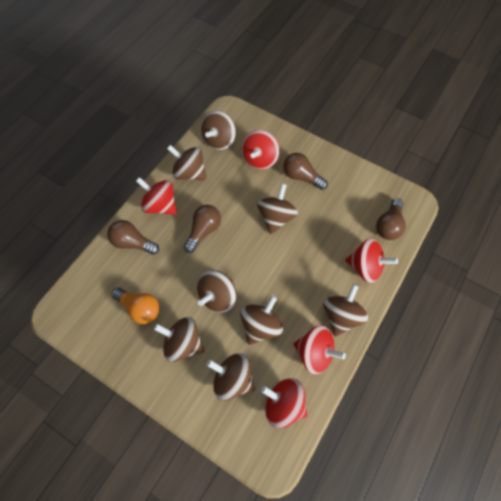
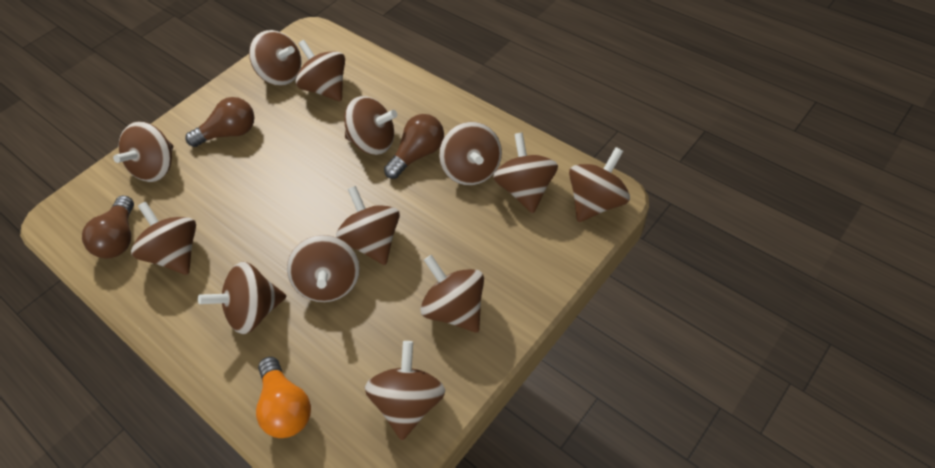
brown light bulb: [107,220,159,255] [184,205,221,253] [283,153,328,190] [376,198,406,240] = 4 -> [82,196,134,259] [186,97,254,147] [384,114,444,179] = 3
brown spinning top: [154,317,205,362] [167,145,207,181] [197,270,237,313] [201,111,236,150] [206,353,255,401] [240,295,283,345] [257,183,298,234] [323,284,368,337] = 8 -> [113,121,173,182] [131,202,196,275] [198,262,286,334] [249,30,302,86] [287,235,360,302] [296,40,345,102] [336,186,400,265] [344,96,397,155] [365,341,445,440] [420,255,484,333] [439,122,502,186] [493,133,558,213] [569,147,630,222] = 13
red spinning top: [136,177,177,215] [242,130,279,169] [261,378,307,428] [293,326,346,375] [345,238,398,283] = 5 -> none = 0

